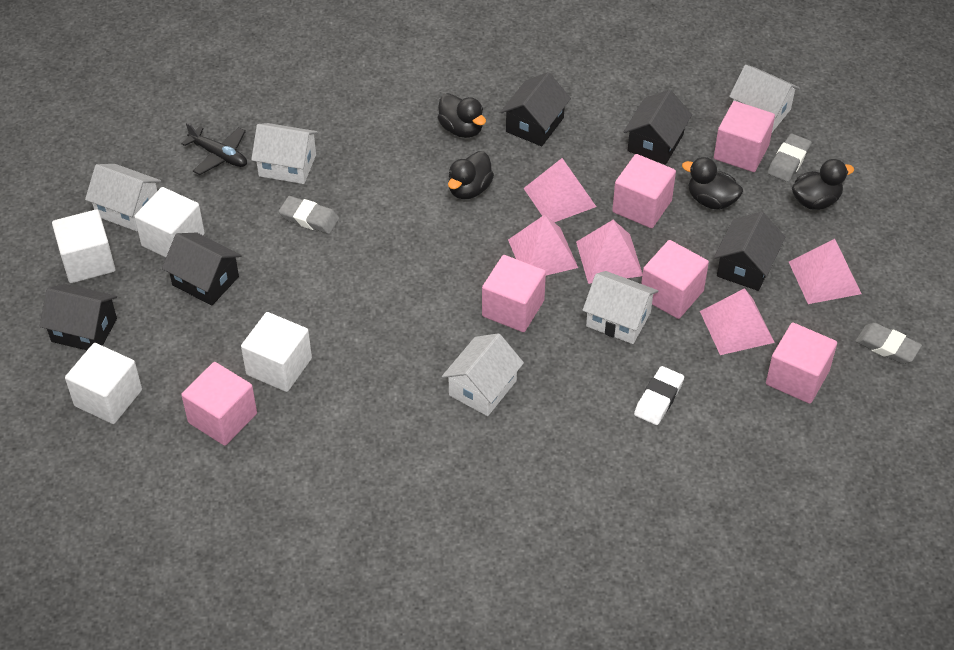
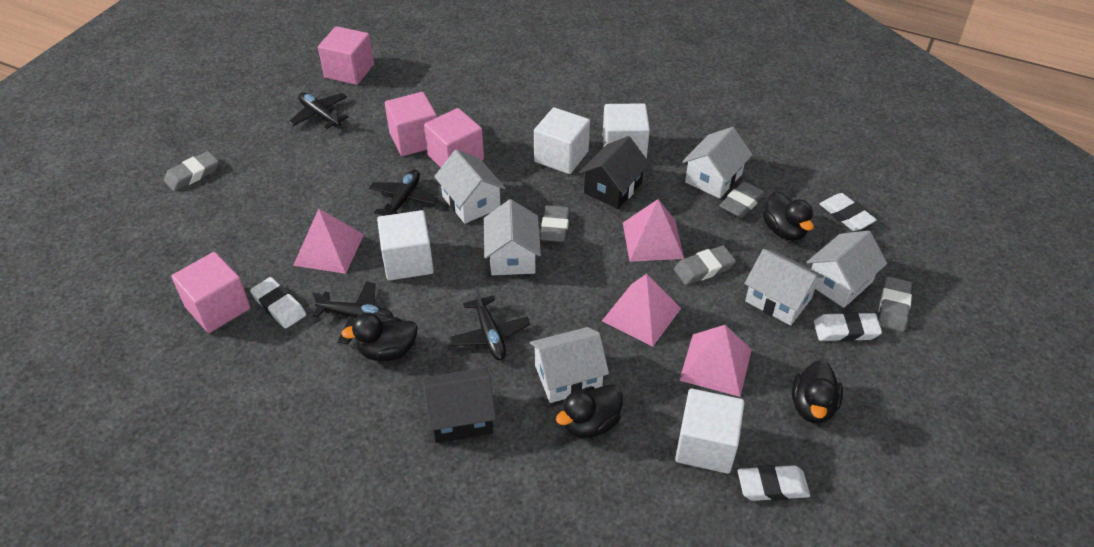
black house: [40,284,117,350] [162,233,242,306] [500,72,571,146] [624,89,692,165] [714,211,785,291] = 5 -> [423,367,496,443] [579,136,650,209] = 2
black plane: [181,123,247,175] = 1 -> [289,92,348,129] [312,281,393,344] [369,170,438,216] [449,286,530,360] = 4
grey eraser: [279,196,339,234] [768,133,812,182] [855,323,922,364] = 3 -> [164,151,219,191] [540,205,570,242] [674,245,736,285] [719,181,765,218] [878,276,912,332] = 5
pink cube: [181,362,257,446] [482,255,546,332] [612,154,676,228] [641,240,709,319] [714,101,775,172] [766,323,837,404] = 6 -> [171,252,251,333] [318,26,374,85] [385,92,437,156] [424,108,484,167] = 4
pink pyramid: [508,215,578,275] [524,158,596,222] [576,220,643,284] [700,288,775,355] [789,239,862,304] = 5 -> [293,209,364,274] [602,274,681,347] [623,199,684,262] [679,325,752,397] = 4
white eraser: [634,366,684,425] = 1 -> [250,277,306,328] [738,465,810,501] [814,312,882,342] [820,193,877,231] = 4
white house: [85,164,161,231] [251,123,318,184] [442,333,524,416] [583,271,658,344] [729,65,800,132] = 5 -> [434,150,506,224] [484,199,541,275] [530,327,609,403] [682,127,752,199] [744,249,824,326] [807,230,887,308] = 6

